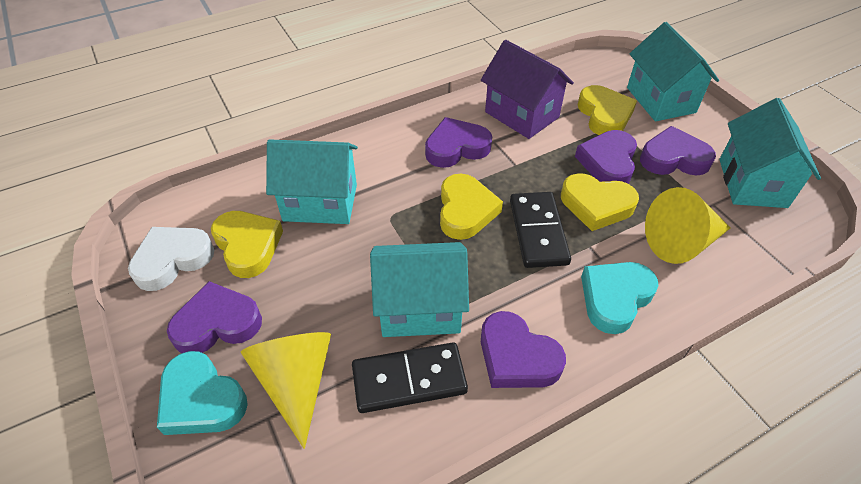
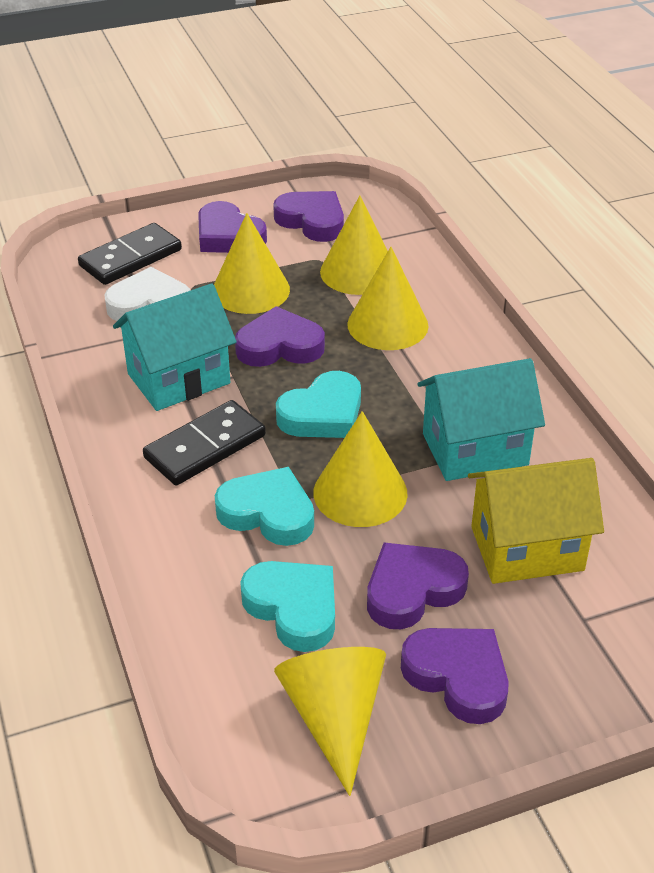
purple house: [481,40,574,139] = 1 -> none = 0
turquoise heart: [157,351,248,435] [581,262,659,334] = 2 -> [215,467,314,546] [240,561,335,652] [276,371,361,438] = 3
turquoise house: [266,139,358,224] [370,242,469,337] [627,22,719,121] [719,98,821,208] = 4 -> [113,283,236,411] [418,358,545,481] = 2
yellow cone: [241,332,331,449] [645,187,730,264] = 2 -> [214,213,290,314] [274,647,386,796] [313,411,408,527] [320,196,388,295] [347,247,428,350] = 5
yellow heart: [211,211,283,278] [440,174,503,240] [561,173,639,231] [578,85,637,135] = 4 -> none = 0
yellow house: none = 0 -> [468,458,604,584] = 1

